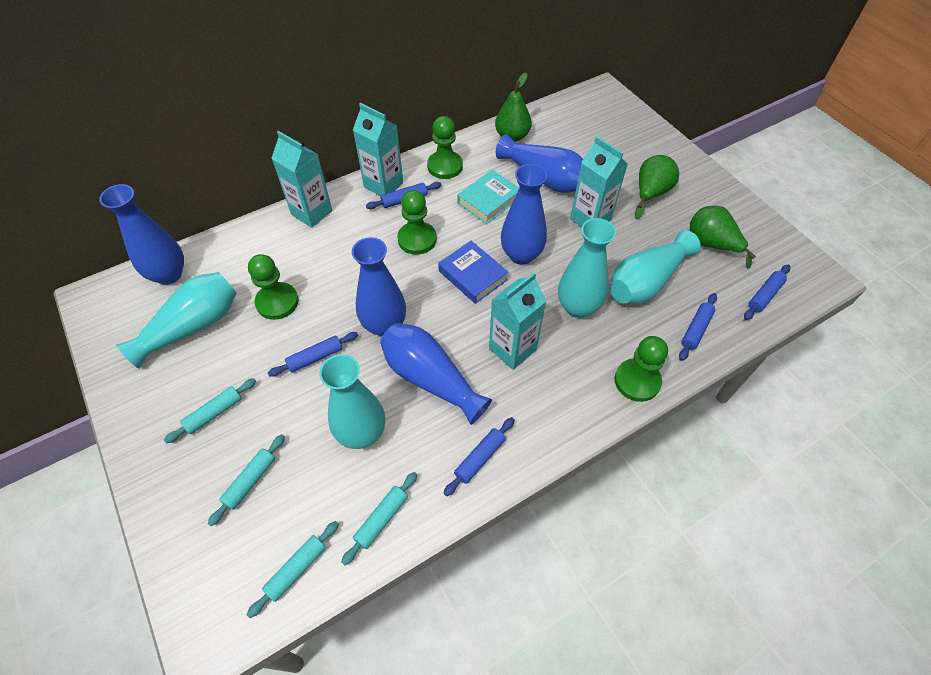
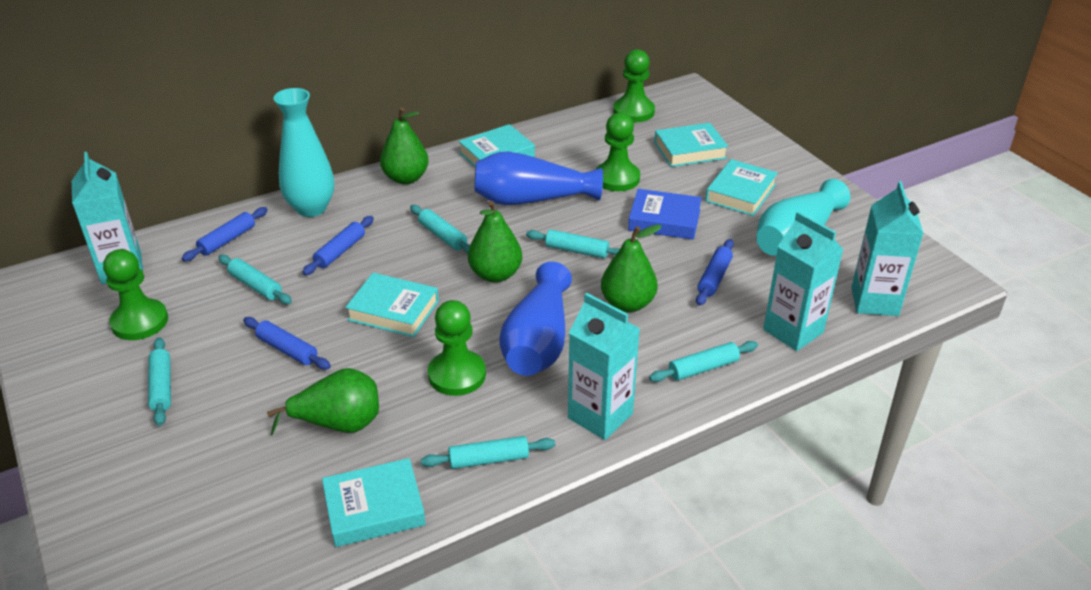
blue rolling pin: [268,332,358,377] [366,182,441,209] [443,417,515,496] [679,293,717,361] [744,265,790,320] = 5 -> [182,207,268,262] [243,317,331,370] [302,216,374,275] [696,239,734,306] = 4
blue vase: [99,184,184,285] [352,237,406,336] [380,323,492,425] [496,134,583,193] [501,164,547,265] = 5 -> [474,152,603,205] [499,262,572,376] = 2
green pear: [495,73,532,142] [635,155,679,220] [690,206,756,269] = 3 -> [267,368,379,435] [380,108,429,184] [468,201,522,282] [601,224,662,312] = 4
turquoise book: [457,170,519,224] = 1 -> [322,458,426,547] [345,273,439,337] [459,124,535,167] [654,123,728,167] [705,159,778,216] = 5
turquoise rolling pin: [164,378,256,443] [208,434,285,526] [247,521,339,618] [341,472,417,565] = 4 -> [148,337,171,426] [218,255,292,304] [410,205,470,254] [421,436,555,469] [526,229,620,258] [649,341,758,382] = 6
turquoise vase: [116,272,237,369] [319,354,385,449] [558,218,616,318] [609,230,701,304] = 4 -> [274,88,334,217] [757,179,850,256] = 2

